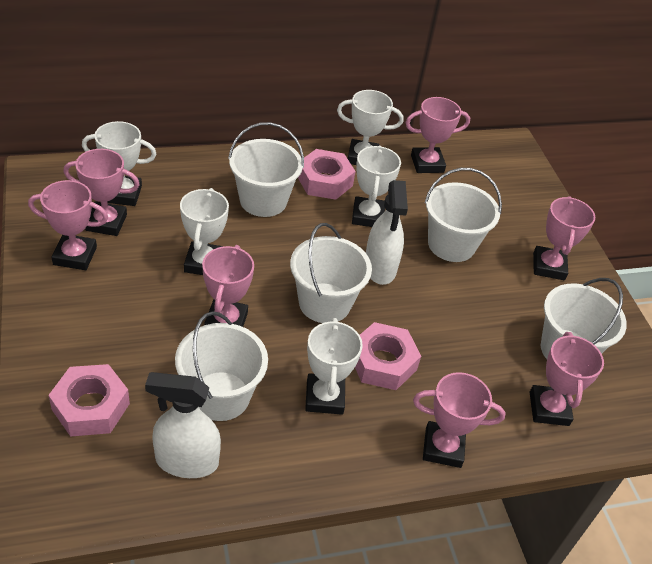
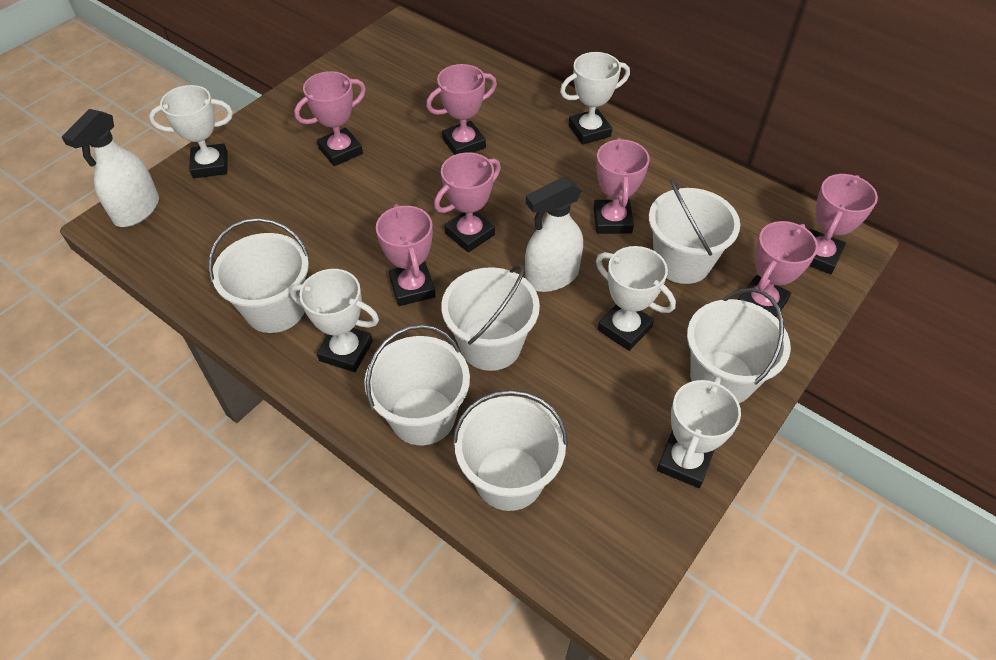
pink nut: [48,364,130,437] [298,149,356,200] [355,322,421,390] = 3 -> none = 0
white bucket: [175,311,268,421] [228,122,304,217] [290,223,372,323] [425,168,502,262] [541,278,627,359] = 5 -> [209,218,309,333] [364,324,470,445] [441,264,540,371] [453,390,568,511] [649,179,740,284] [687,288,791,403] = 6

